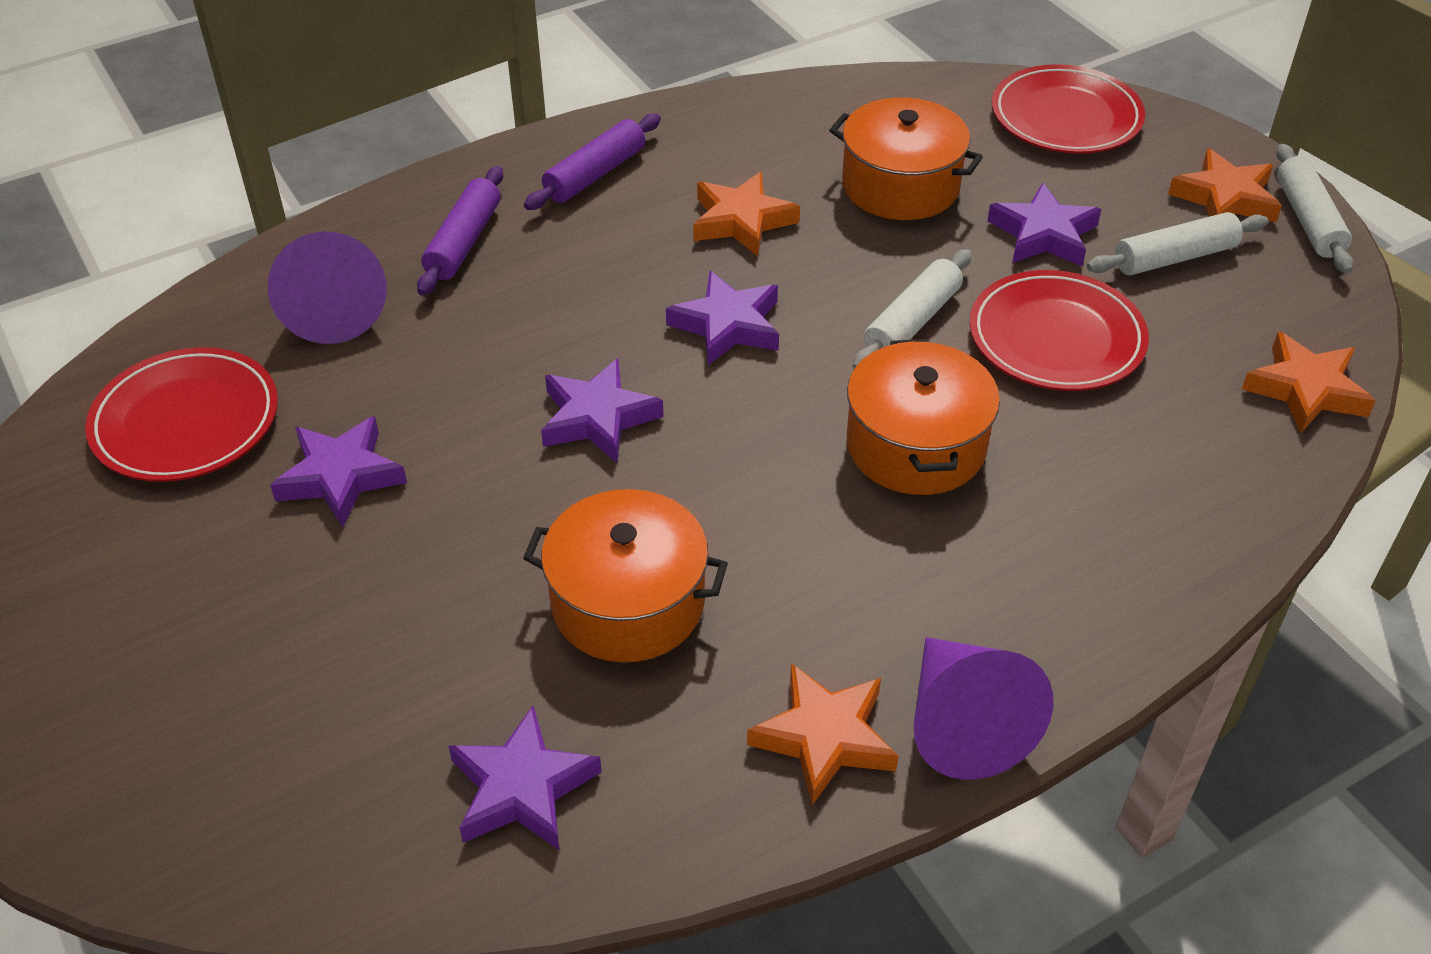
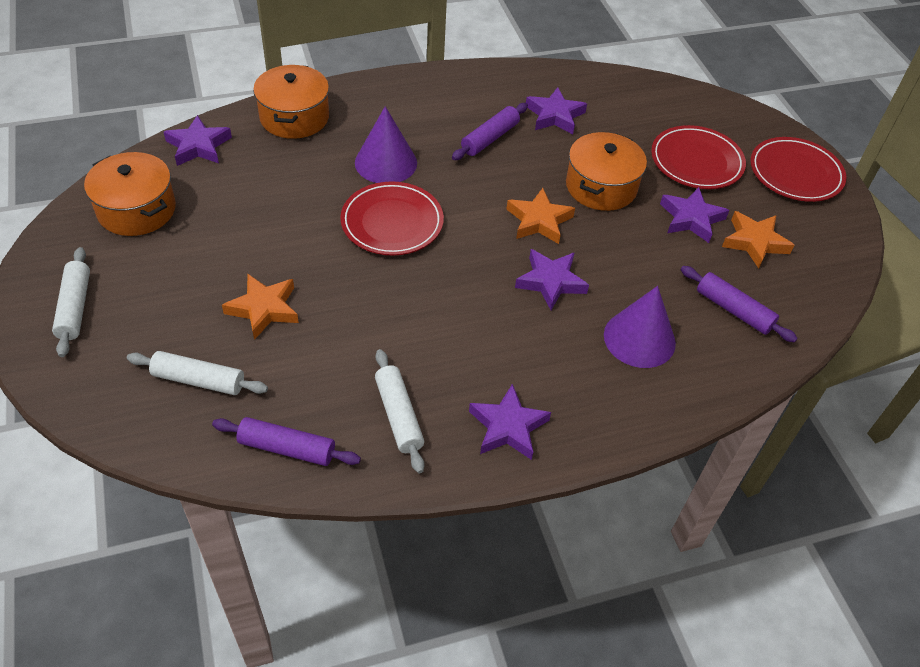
orange star: [693,172,800,256] [747,663,899,805] [1168,149,1282,222] [1242,331,1376,433] = 4 -> [222,274,299,340] [506,188,575,244] [722,211,795,269] = 3
purple rolling pin: [417,166,503,295] [524,114,661,210] = 2 -> [212,417,361,466] [452,103,528,160] [680,266,798,342] = 3

